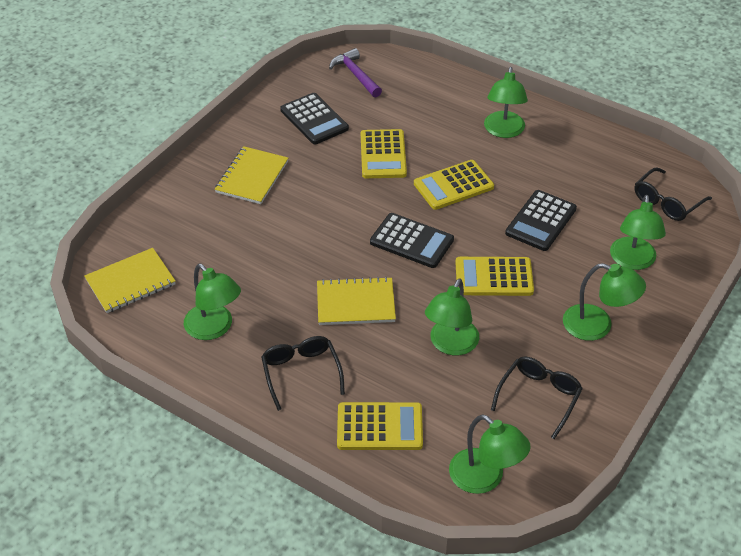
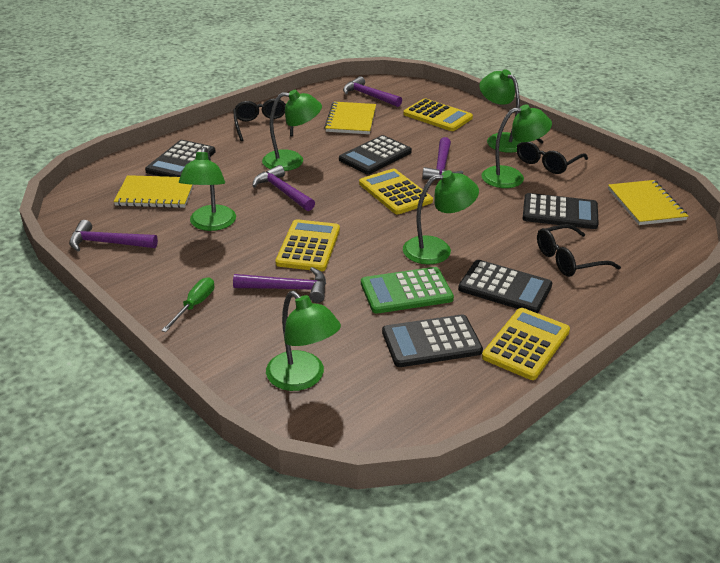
black calculator: [280,93,349,144] [370,213,454,268] [505,190,577,251] = 3 -> [145,140,216,177] [339,135,412,174] [382,314,483,367] [458,260,552,313] [523,193,599,229] = 5
green calculator: none = 0 -> [361,267,454,314] = 1
green screwdriver: none = 0 -> [161,277,214,332] = 1
purple hammer: [329,48,382,98] = 1 -> [69,220,158,252] [233,267,326,303] [253,165,315,211] [343,76,402,107] [422,137,463,179] = 5

